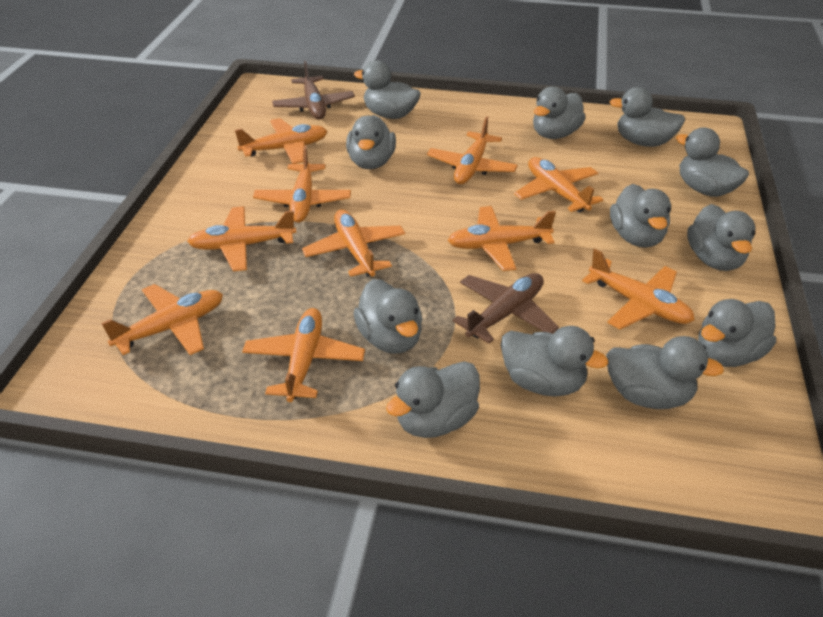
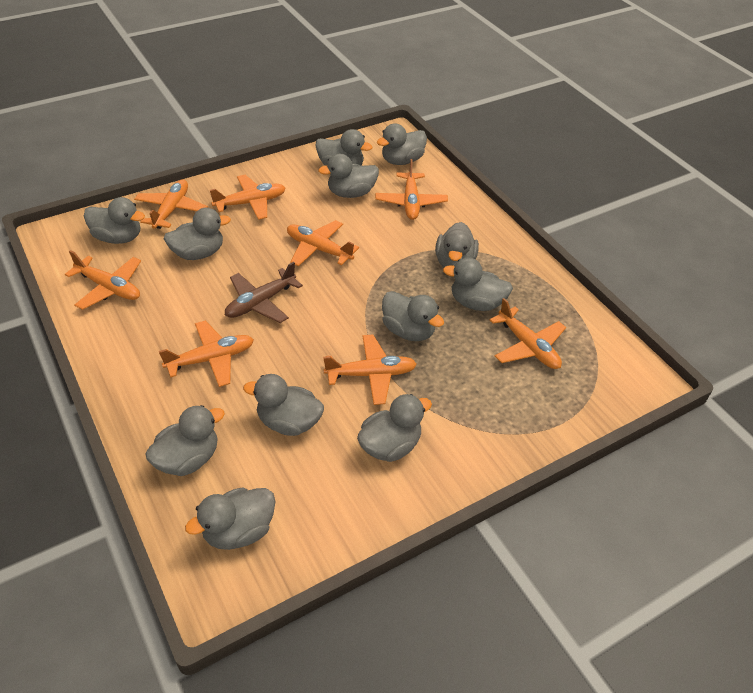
brown plane: [272,61,355,120] [452,273,559,344] = 2 -> [225,262,303,323] = 1
orange plane: [101,284,223,355] [187,206,296,272] [235,118,327,164] [242,308,365,402] [253,146,351,223] [302,209,405,277] [427,116,518,184] [448,206,556,271] [514,157,603,212] [582,249,695,329] = 10 -> [65,250,141,310] [134,179,208,229] [159,321,254,387] [210,175,286,220] [287,220,359,267] [323,334,417,405] [375,159,448,220] [490,298,566,369] = 8

